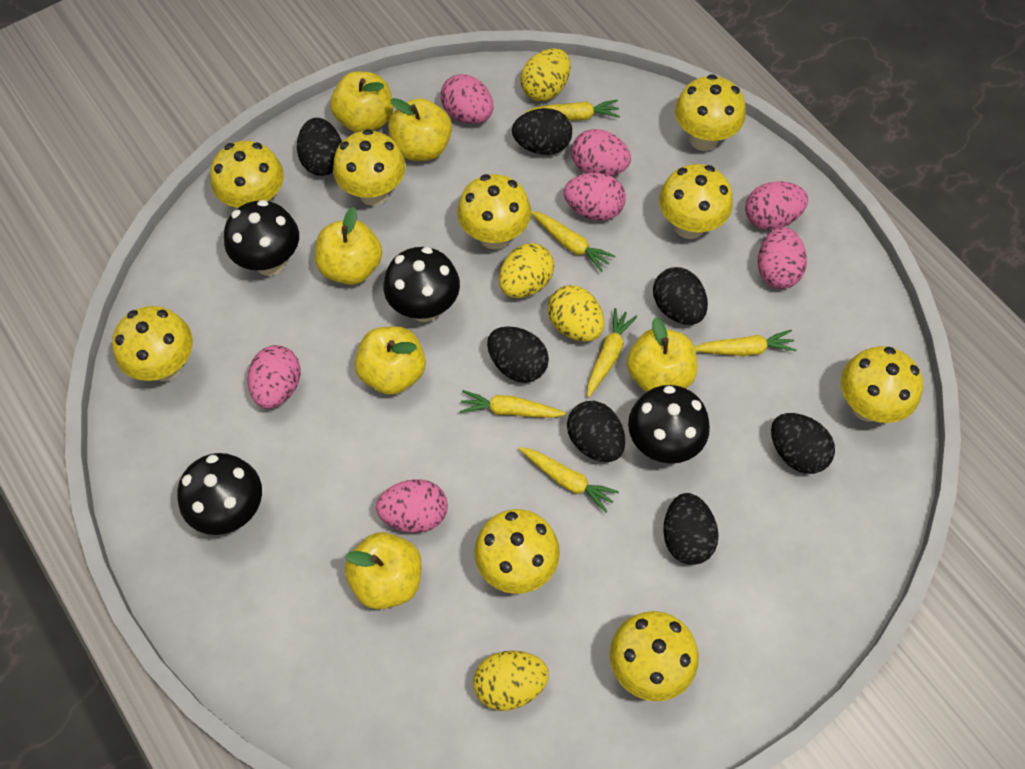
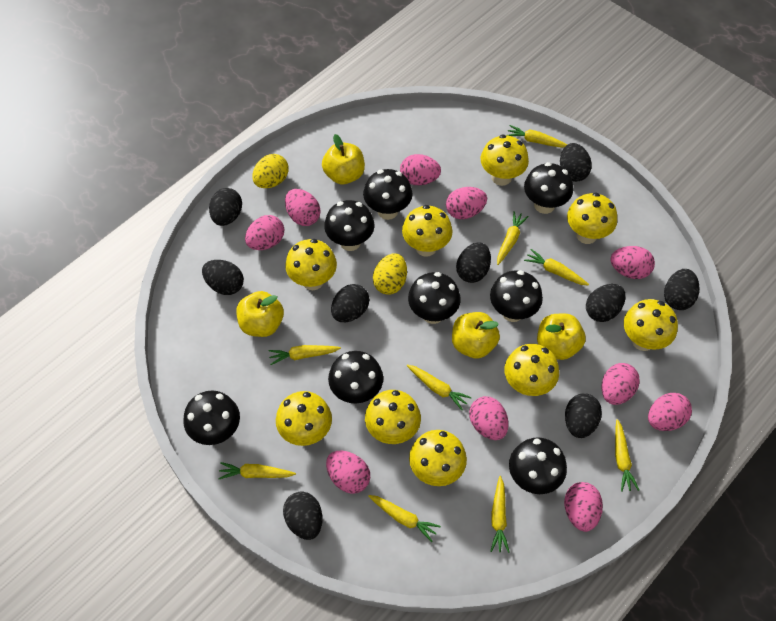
black egg: [297,118,342,176] [487,326,549,383] [512,108,572,155] [567,401,625,462] [653,267,708,325] [663,493,719,565] [771,413,835,474] = 7 -> [202,260,244,295] [209,188,242,226] [283,491,323,540] [331,284,369,322] [456,242,491,283] [560,143,592,182] [565,393,602,438] [586,284,626,322] [664,269,699,310] = 9
black mushroom: [177,453,262,535] [224,200,299,276] [383,247,460,322] [628,385,710,464] = 4 -> [184,391,240,445] [324,200,374,251] [328,351,383,403] [363,169,413,220] [408,272,461,324] [490,270,543,322] [509,437,567,494] [524,162,573,214] = 8
pink egg: [248,345,301,408] [376,479,448,533] [441,74,493,124] [564,173,626,221] [571,129,631,176] [745,181,808,230] [758,227,807,289] = 7 -> [245,215,284,250] [285,189,320,226] [326,451,370,494] [400,154,441,185] [446,187,487,219] [469,396,508,440] [564,482,603,532] [602,363,640,405] [610,246,655,279] [648,393,692,431] = 10
yellow apple: [315,207,382,285] [331,71,393,133] [345,532,421,609] [355,326,426,395] [388,98,452,161] [627,317,697,392] = 6 -> [237,291,284,337] [322,134,365,184] [452,312,500,359] [537,313,586,360] = 4
yellow carrot: [459,390,566,418] [519,447,619,513] [526,100,620,120] [531,211,615,272] [587,308,637,397] [695,330,797,356] = 6 -> [218,462,296,479] [269,345,341,365] [368,495,441,542] [407,365,472,410] [490,476,510,553] [497,211,529,265] [507,125,567,148] [524,249,589,286] [615,419,639,492] = 9
yellow egg: [473,651,549,711] [499,243,554,298] [520,48,570,101] [547,285,604,342] = 4 -> [252,154,289,188] [373,253,407,295] = 2

